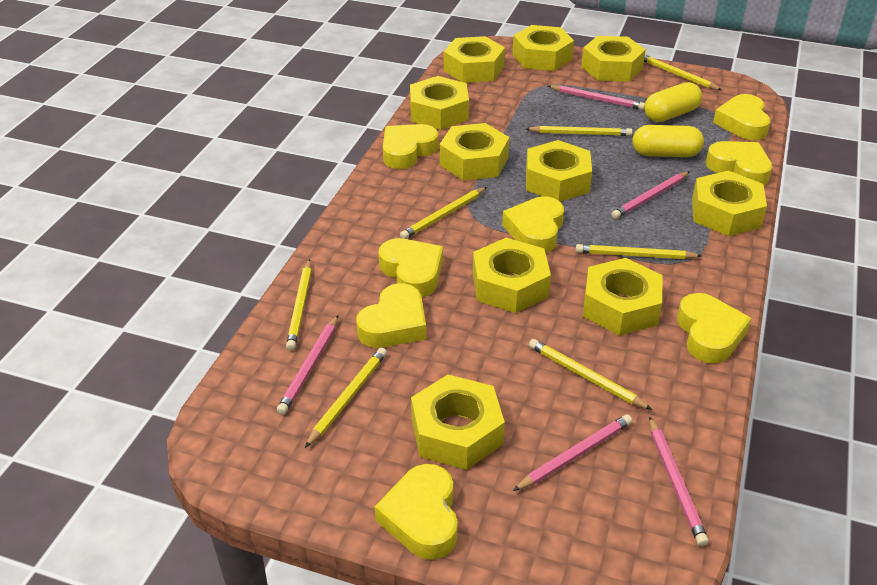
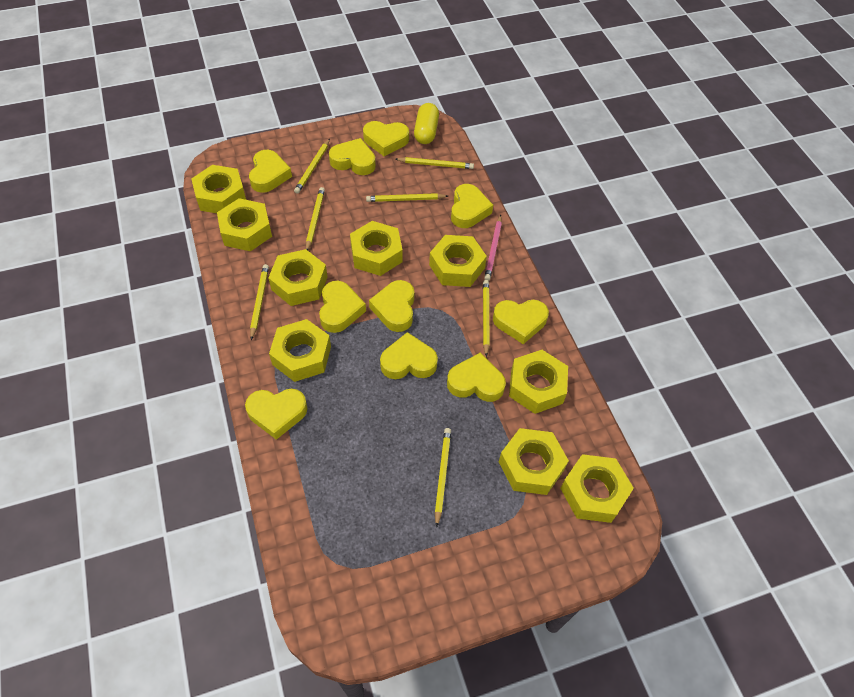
pink pencil: [277,315,338,415] [513,414,632,491] [548,85,645,110] [611,171,690,219] [649,416,709,546] = 5 -> [484,215,502,281] = 1
yellow capsule: [632,125,704,157] [644,82,702,122] = 2 -> [414,103,439,144] = 1
yellow heart: [356,283,426,348] [375,464,458,560] [378,238,443,297] [383,124,439,169] [502,196,564,253] [677,293,752,364] [706,141,772,185] [713,94,771,140] = 8 -> [245,389,308,440] [249,150,292,193] [319,281,366,333] [329,138,376,175] [363,121,409,156] [369,280,414,332] [380,332,438,379] [447,352,506,402] [451,184,493,228] [493,300,549,344] = 10
yellow nut: [410,76,469,130] [411,374,505,470] [440,123,509,181] [444,36,505,83] [473,238,551,313] [512,25,574,71] [526,140,592,202] [581,36,646,82] [583,258,662,336] [692,171,767,236] = 10 -> [191,165,246,213] [217,198,272,251] [268,249,327,306] [269,319,331,382] [350,221,402,276] [429,235,487,287] [499,428,569,495] [509,350,568,414] [560,454,634,523] = 9

